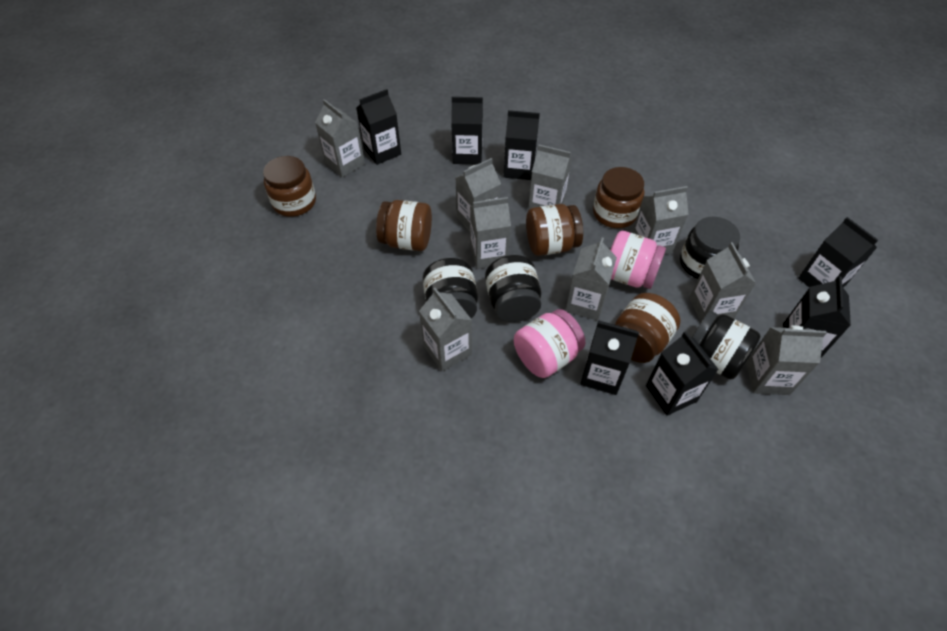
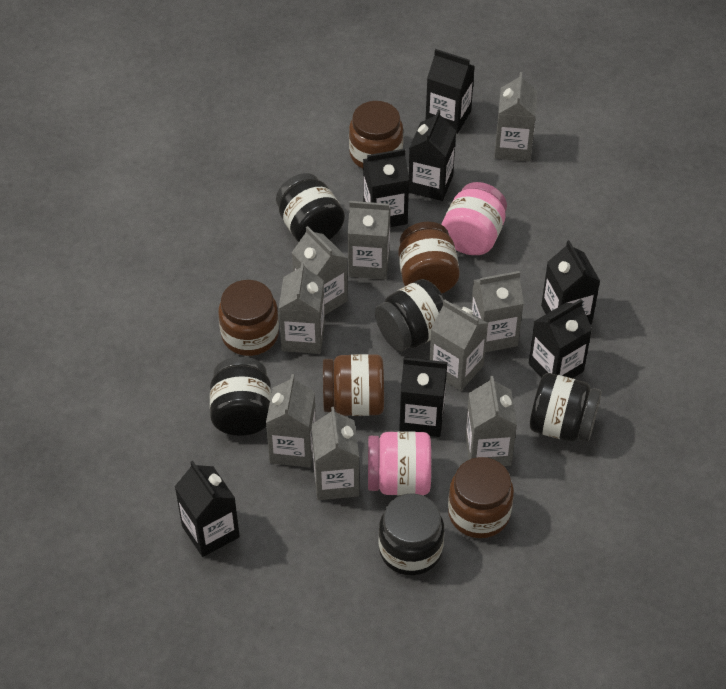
black jar: [423,258,478,318] [485,255,541,322] [680,216,740,279] [692,310,761,380] = 4 -> [210,357,271,436] [276,173,345,242] [375,279,445,352] [379,493,444,576] [530,373,602,442] = 5

